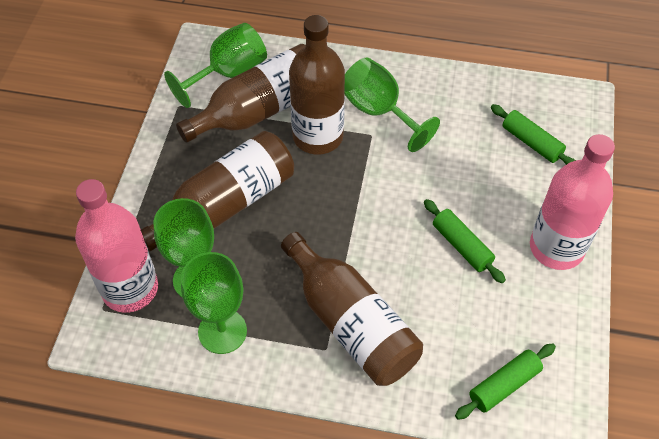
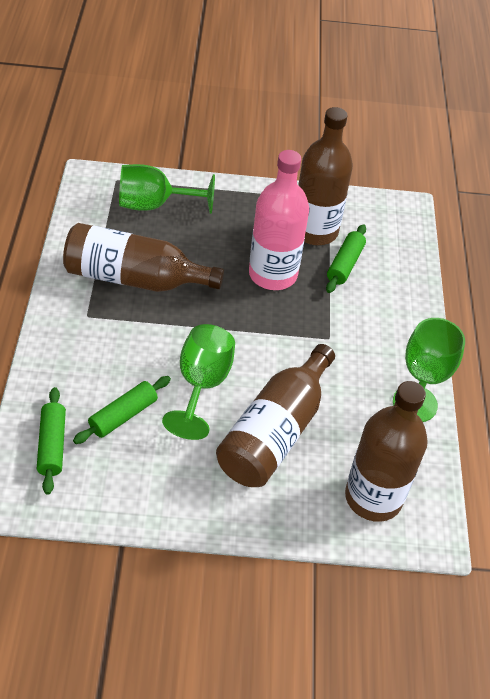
green goblet: [153,198,214,297] [164,23,267,108] [181,252,247,354] [344,58,440,152] = 4 -> [119,164,215,214] [162,324,235,440] [393,318,465,422] = 3
pink bottle: [75,179,158,313] [530,134,615,270] = 2 -> [249,150,309,290] = 1

